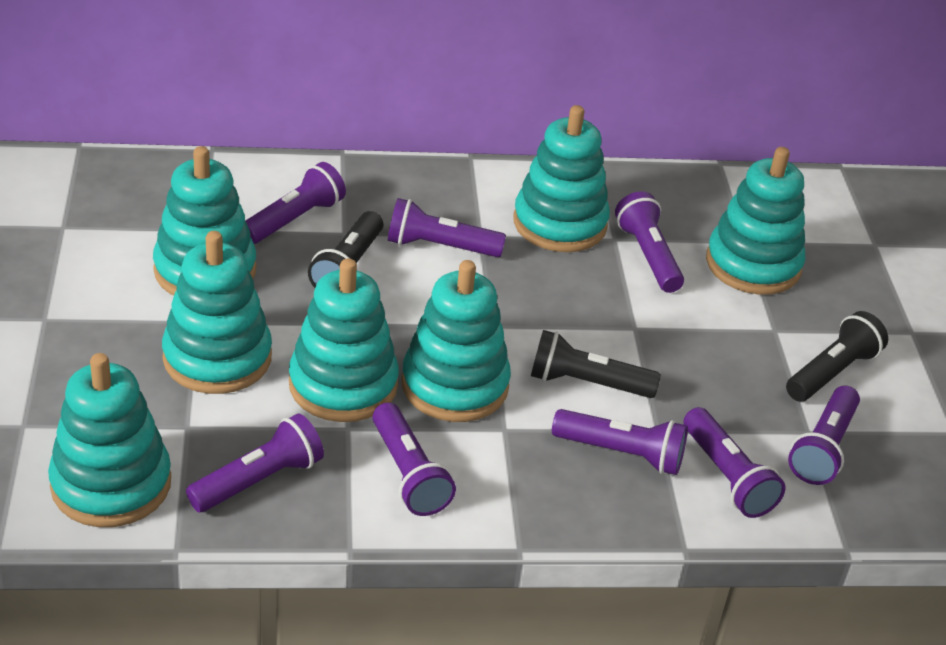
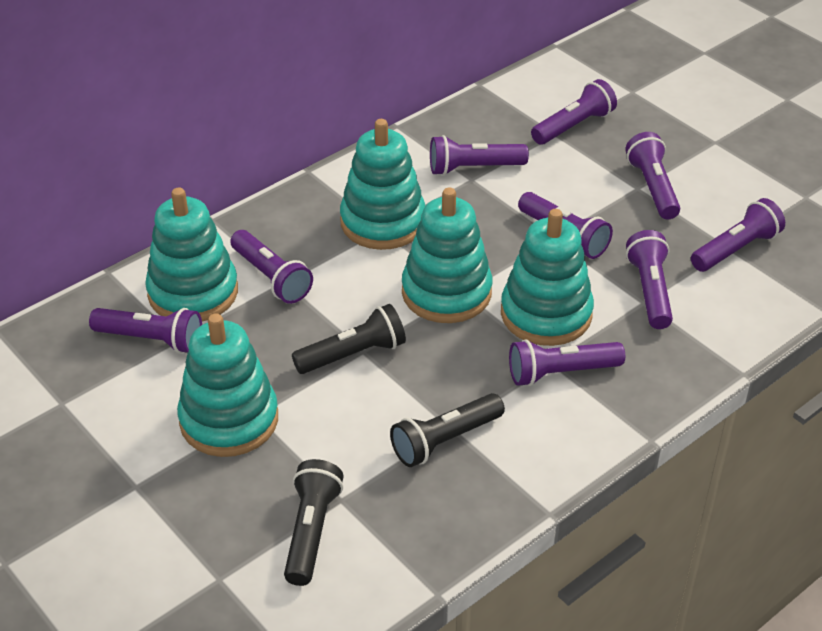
purple flashlight: [186,413,324,512] [246,162,346,244] [372,402,456,516] [388,198,506,257] [552,409,688,475] [615,191,684,293] [684,407,786,518] [788,386,860,485] = 8 -> [89,308,202,353] [230,230,313,304] [430,135,529,176] [509,339,625,386] [518,192,613,259] [531,79,617,145] [626,132,680,219] [626,230,673,329] [691,198,785,272] = 9
turquoise stacking toy: [48,353,171,527] [153,146,256,296] [162,231,272,394] [289,258,399,422] [401,260,511,422] [513,105,610,252] [706,147,805,295] = 7 -> [145,187,238,321] [177,313,278,457] [340,119,425,250] [402,188,492,323] [501,209,594,346] = 5

